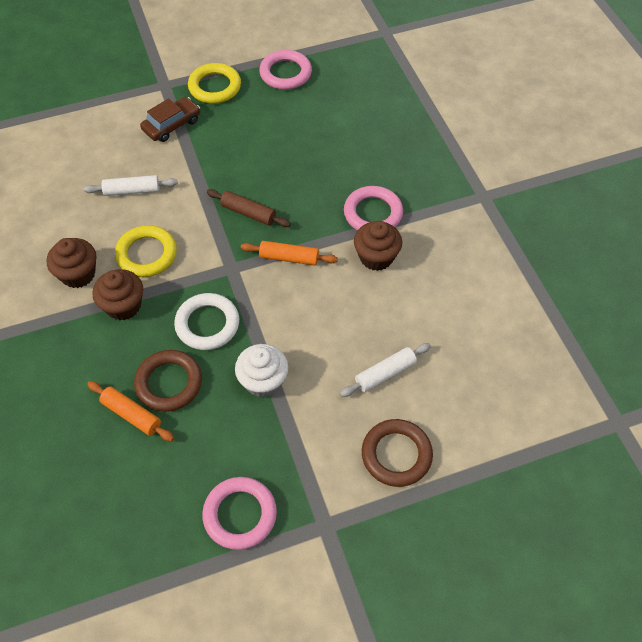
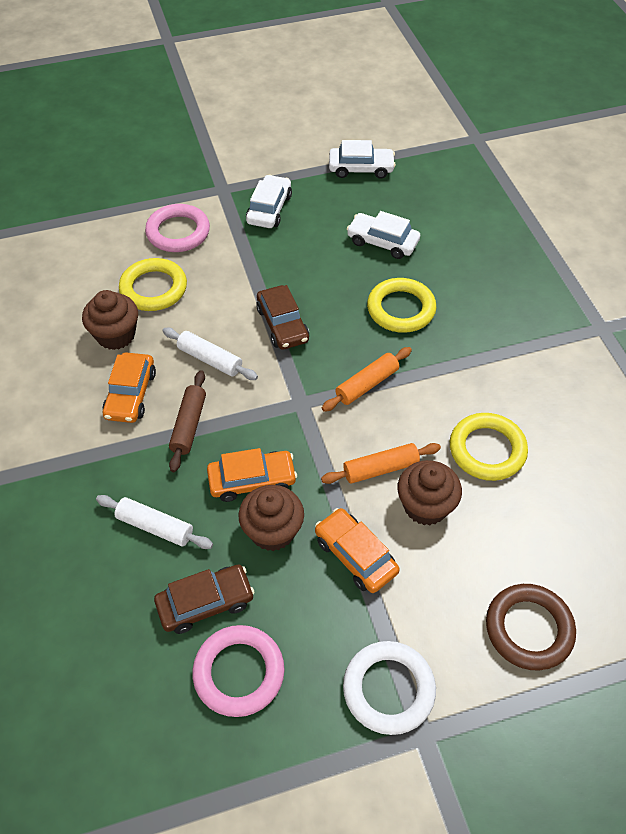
brown car: [140,97,200,142] = 1 -> [154,565,255,634] [256,285,309,350] = 2
brown ring: [134,350,202,412] [362,419,433,487] = 2 -> [486,584,576,670] = 1
orange car: none = 0 -> [102,352,156,423] [207,448,297,502] [315,508,400,593] = 3
pink ring: [202,477,277,550] [259,50,312,90] [344,186,403,231] = 3 -> [145,204,210,252] [192,625,285,717] = 2
white car: none = 0 -> [246,175,292,228] [329,140,396,179] [347,211,420,259] = 3
white cupcake: [235,344,288,398] = 1 -> none = 0
yellow ring: [115,225,177,277] [188,63,241,104] = 2 -> [119,258,187,311] [367,278,436,333] [450,413,528,481] = 3

